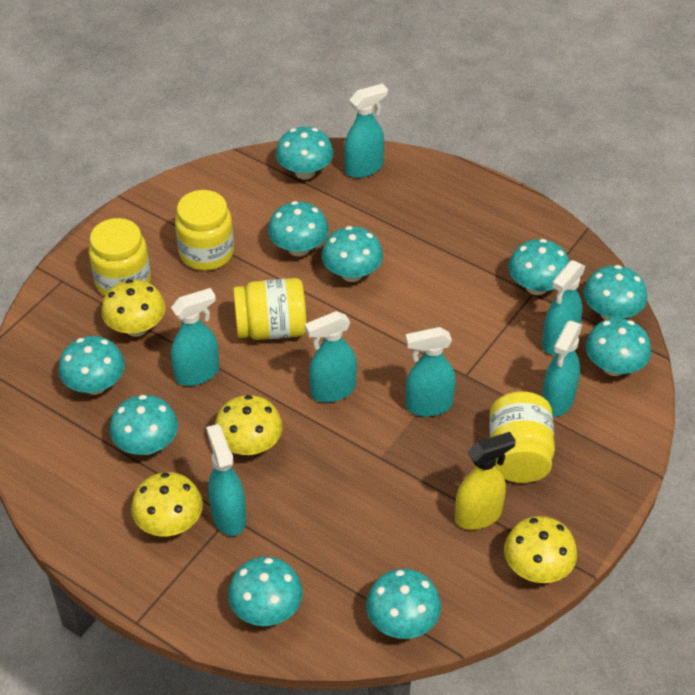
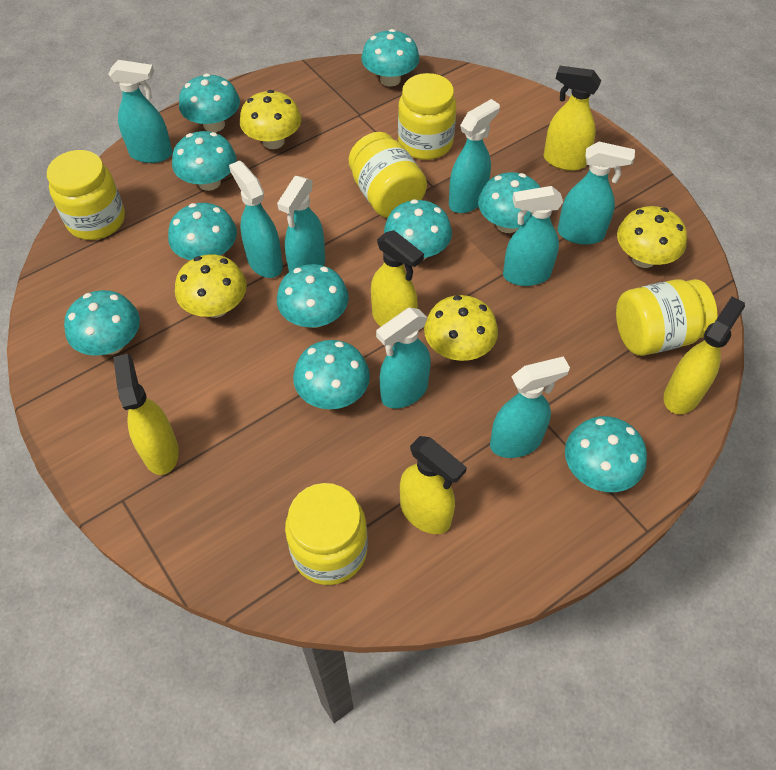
turquoise spray bottle: [171,288,219,386] [206,424,246,536] [305,311,357,402] [344,84,388,178] [405,327,456,417] [542,260,585,355] [542,321,582,417] = 7 -> [108,60,172,163] [229,160,283,278] [277,176,325,272] [376,308,431,409] [449,99,500,213] [490,356,570,458] [503,186,563,286] [558,142,635,245] = 8
yellow jar: [89,218,151,296] [175,190,234,271] [233,278,307,340] [489,391,555,483] = 4 -> [47,150,125,240] [285,483,368,585] [349,132,427,218] [398,73,456,160] [616,279,718,356] = 5
yellow spray bottle: [455,432,516,530] = 1 -> [113,354,179,475] [371,230,424,327] [400,436,467,534] [544,66,601,171] [664,296,745,414] = 5

